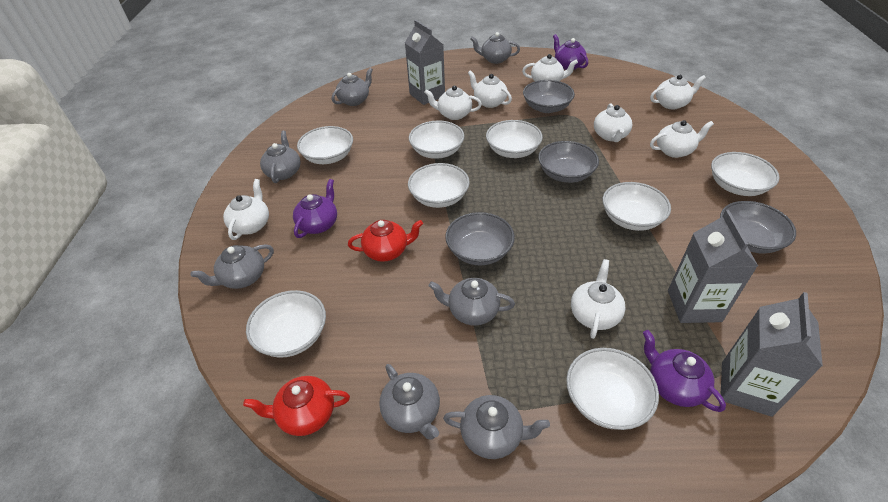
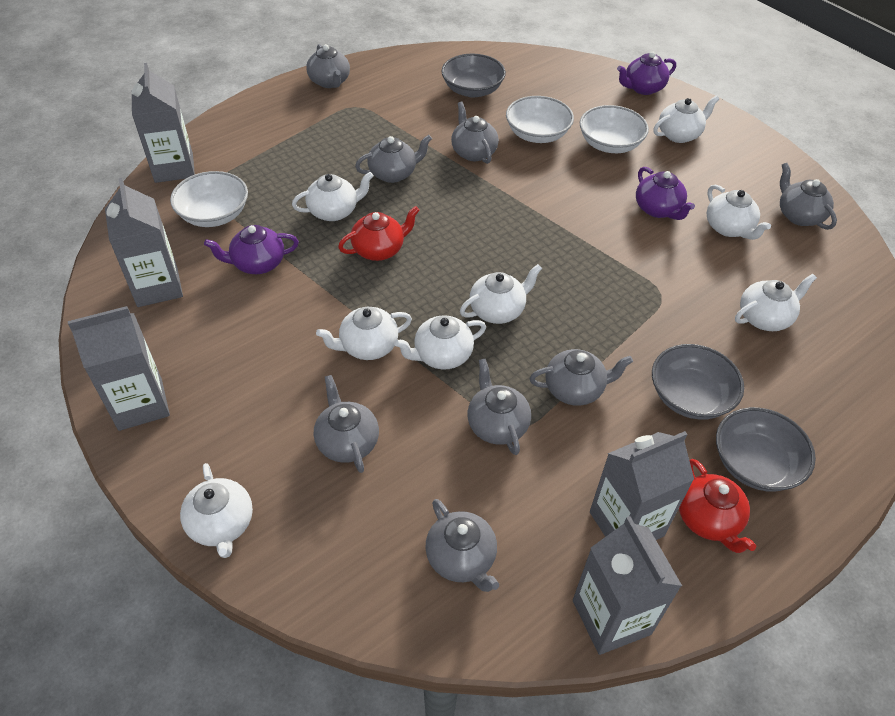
grey bowl: [445,212,515,265] [523,80,575,113] [538,141,599,183] [720,201,796,253] = 4 -> [441,54,506,98] [652,344,744,420] [716,407,816,492] = 3
grey carton: [405,20,445,105] [668,210,758,323] [720,292,823,417] = 3 -> [68,306,170,431] [105,178,183,307] [132,63,195,183] [573,516,682,655] [590,431,694,540] = 5
grey teapot: [191,244,274,289] [260,131,301,183] [332,68,373,106] [379,364,440,440] [429,278,515,326] [443,395,550,459] [470,32,520,64] = 7 -> [306,44,350,88] [314,375,379,473] [355,135,432,183] [425,499,499,592] [451,102,499,164] [468,359,531,455] [530,349,633,406] [780,163,837,230] = 8
white bowl: [246,290,326,358] [297,126,353,164] [408,163,470,208] [409,121,464,159] [486,120,543,158] [566,348,659,430] [603,182,671,231] [711,152,780,196] = 8 -> [170,171,248,227] [506,96,574,143] [580,105,649,153] = 3

